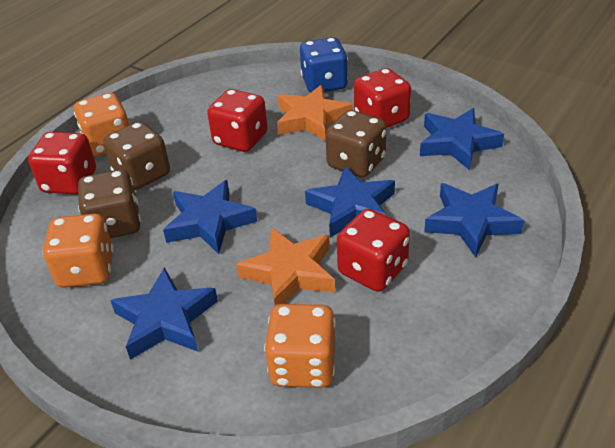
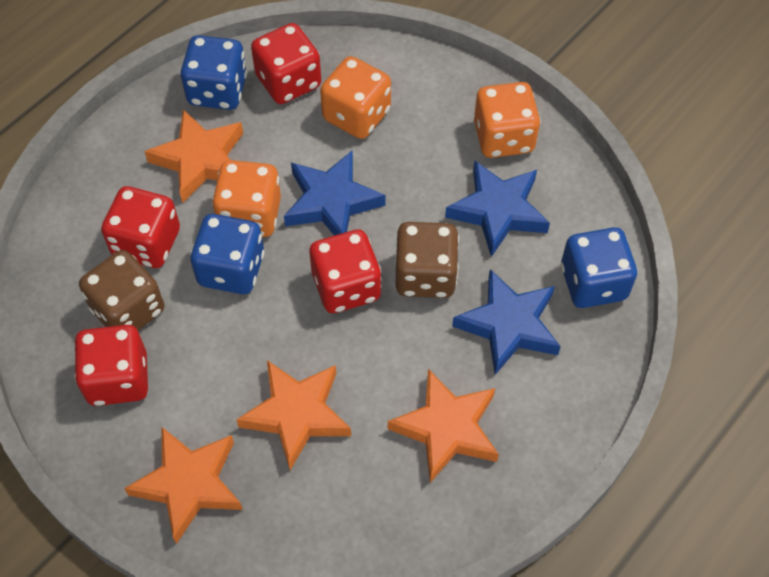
blue dice: [300,37,348,93] = 1 -> [181,35,247,110] [190,214,265,294] [561,227,637,308] = 3
blue star: [110,267,218,360] [163,180,257,254] [305,166,395,238] [420,108,504,170] [424,183,524,257] = 5 -> [284,151,386,236] [445,160,550,257] [452,269,561,375] = 3
brown dice: [78,169,141,238] [103,122,170,190] [326,110,387,178] = 3 -> [79,250,164,330] [395,222,459,298] = 2
orange star: [236,227,335,305] [277,85,352,141] = 2 -> [124,427,243,544] [144,109,243,203] [236,360,351,470] [388,369,499,483] = 4

